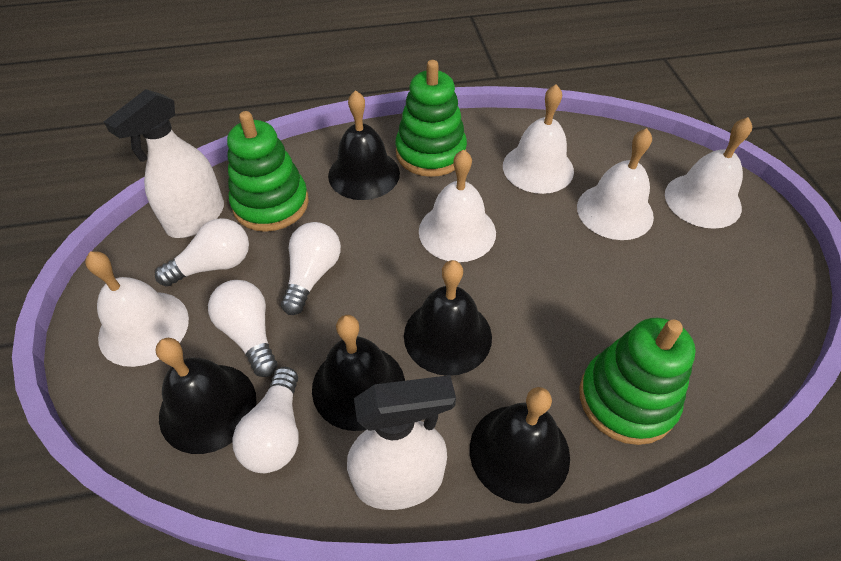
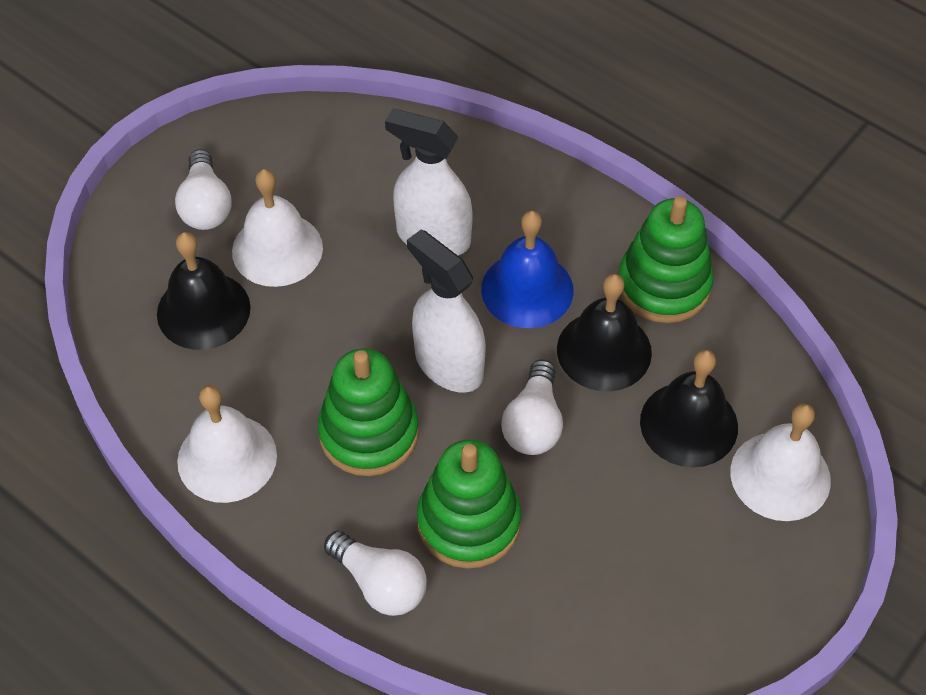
black bell: [156,338,256,454] [312,315,405,431] [328,90,400,200] [404,260,492,376] [470,387,570,504] = 5 -> [157,232,251,350] [557,274,652,391] [640,350,738,467] = 3
blue bell: none = 0 -> [481,210,573,328] = 1
white bell: [85,251,189,367] [419,149,496,262] [503,84,574,194] [577,128,654,240] [665,117,752,229] = 5 -> [177,385,277,503] [232,169,323,287] [730,404,831,521] = 3
white light bulb: [155,218,249,286] [208,280,277,377] [232,367,298,473] [281,222,341,315] = 4 -> [175,149,232,230] [324,531,427,616] [501,359,563,455] = 3

